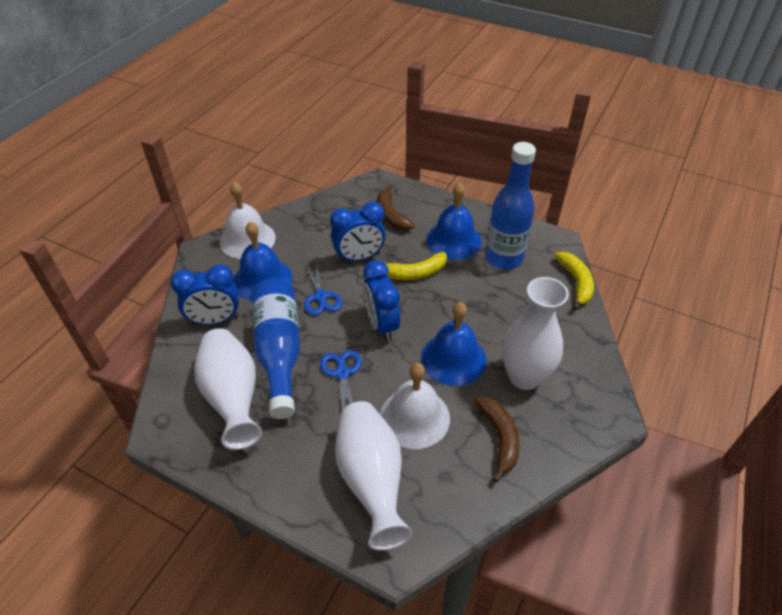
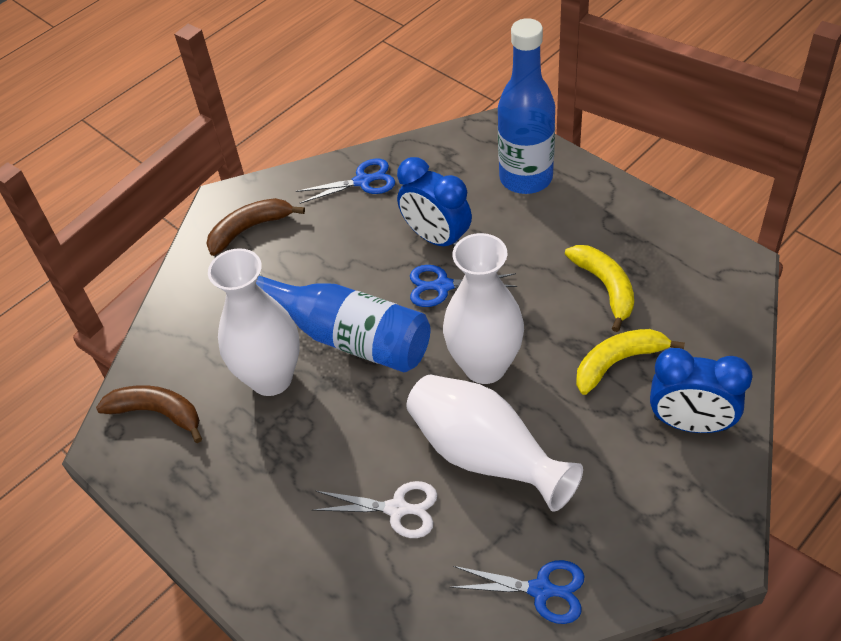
blue bell: [233,221,292,301] [421,302,487,386] [426,182,482,260] = 3 -> none = 0
blue clock: [171,264,239,325] [330,202,386,263] [363,260,400,341] = 3 -> [397,157,472,247] [650,348,753,433] = 2
blue scissors: [304,259,342,315] [320,350,361,410] = 2 -> [296,159,395,204] [410,265,517,307] [450,560,585,624] = 3
white bell: [220,182,276,259] [380,363,450,449] = 2 -> none = 0
white scissors: none = 0 -> [313,481,437,538] = 1

